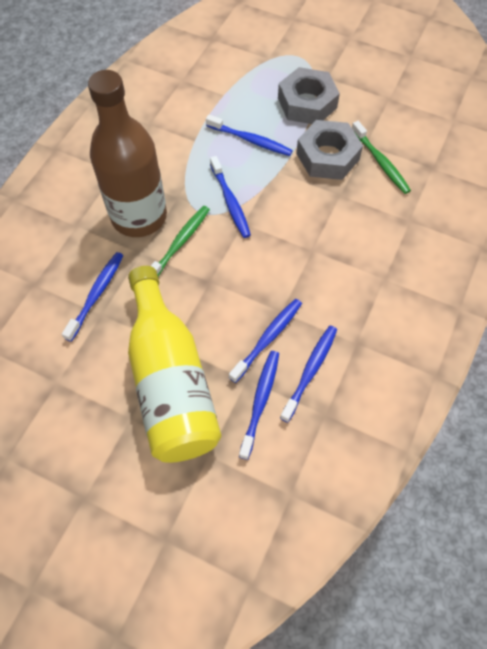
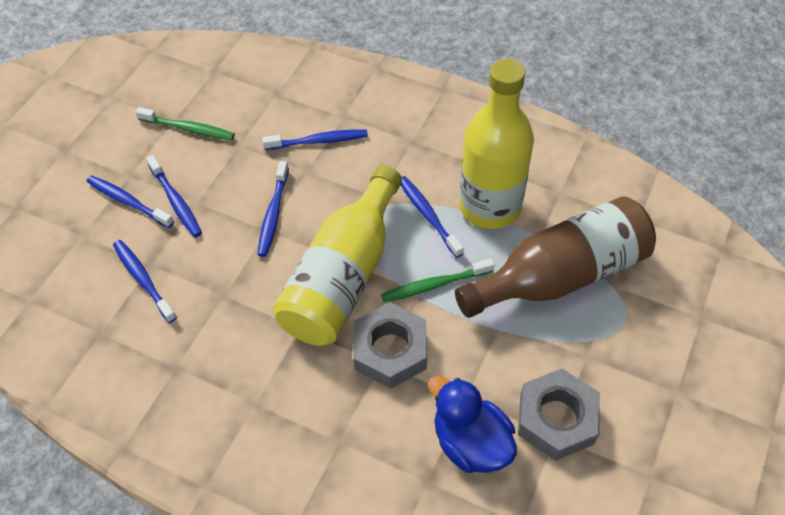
blue duck: none = 0 -> [428,376,517,473] = 1
yellow bottle: [128,266,222,463] = 1 -> [273,165,402,346] [459,59,534,229] = 2

